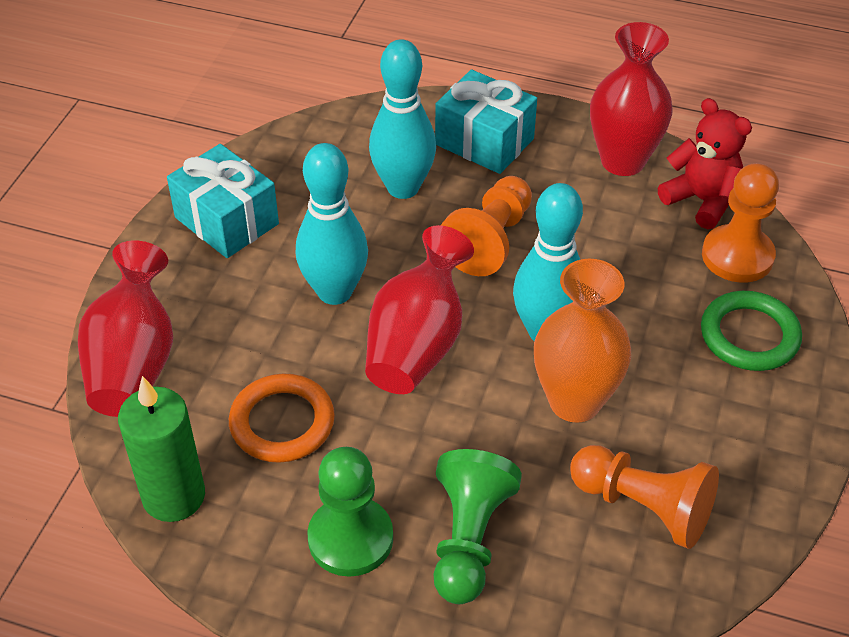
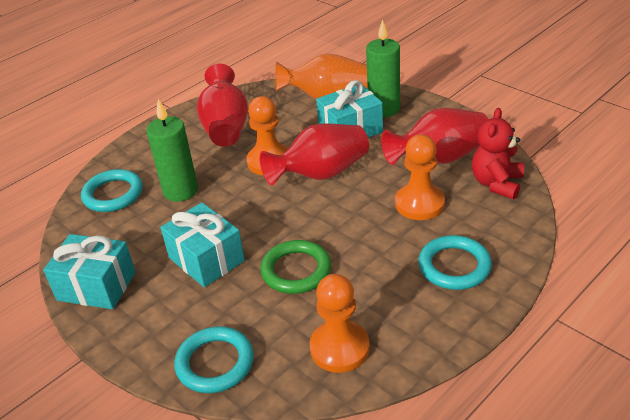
green candle: [118,376,205,522] = 1 -> [146,99,198,202] [366,19,400,117] = 2
green pawn: [307,447,393,577] [433,449,522,604] = 2 -> none = 0
orange ring: [229,373,335,463] = 1 -> none = 0
turquoise bowling pin: [296,143,368,305] [369,39,436,199] [513,183,583,341] = 3 -> none = 0
turquoise gift: [167,144,279,258] [435,70,537,174] = 2 -> [43,234,136,309] [160,203,245,287] [316,80,383,138] = 3
turquoise ring: none = 0 -> [81,169,143,212] [174,326,254,393] [418,235,492,290] = 3

